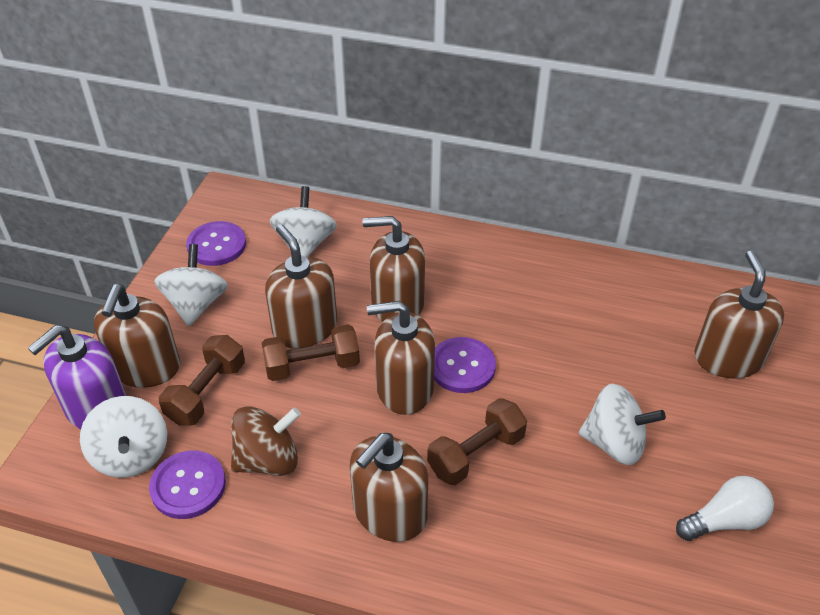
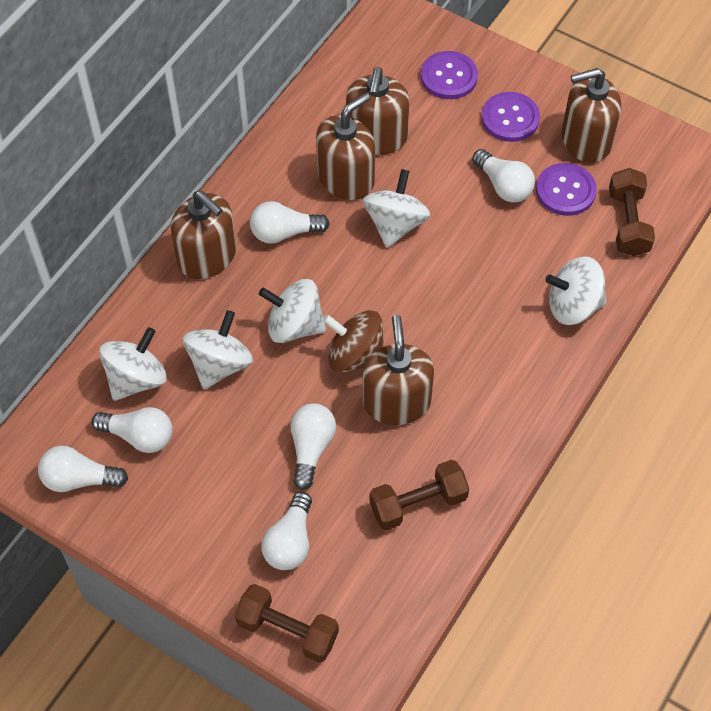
brown soap dispenser: [94,284,180,388] [265,225,337,348] [350,433,428,542] [362,216,425,322] [367,301,435,415] [694,251,784,379] = 6 -> [171,191,236,279] [316,93,375,200] [346,67,409,155] [362,315,434,425] [562,68,621,163] = 5
purple soap dispenser: [28,325,127,429] = 1 -> none = 0
white light bulb: [676,476,774,541] = 1 -> [38,446,128,492] [91,407,172,453] [250,201,330,244] [261,492,312,570] [291,403,336,490] [472,149,535,203] = 6
white spinning top: [80,396,167,478] [154,244,228,326] [269,186,337,257] [579,384,666,465] = 4 -> [99,327,167,401] [183,310,253,389] [259,279,326,343] [363,169,430,248] [545,256,607,325] = 5

